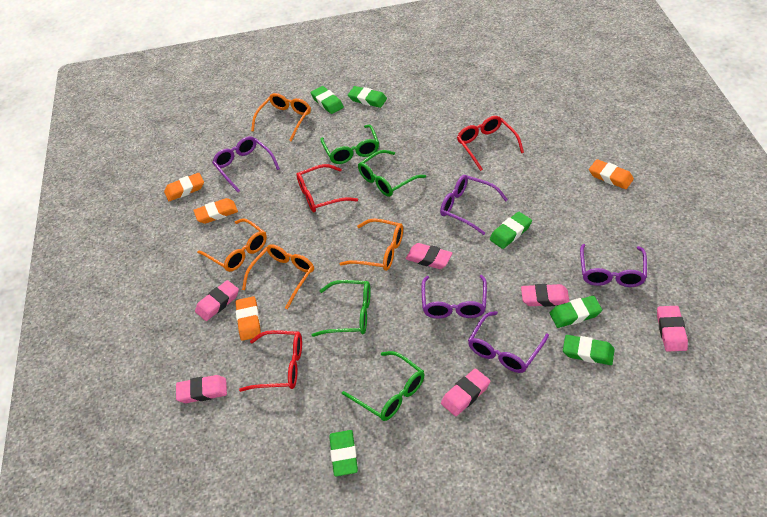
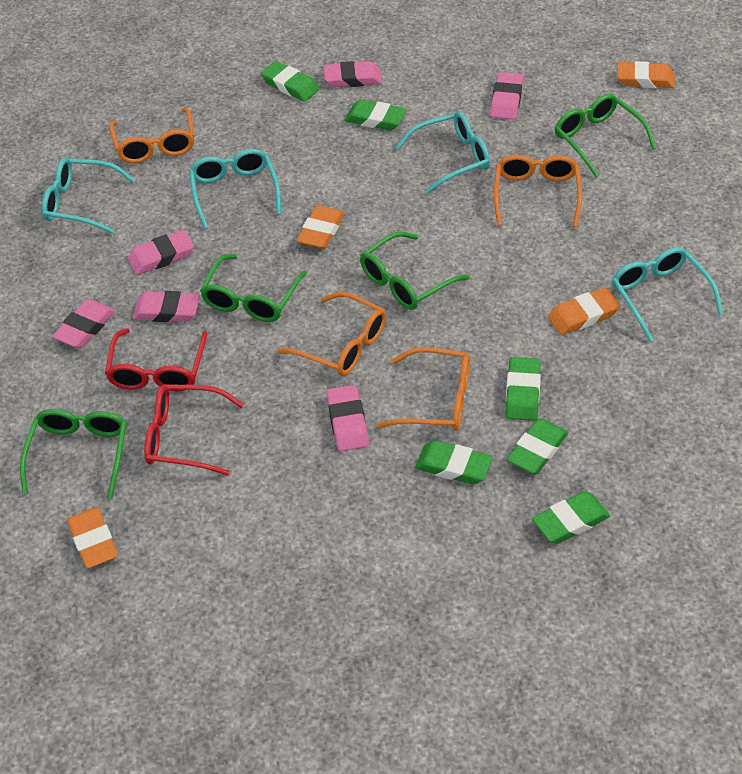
purple glasses: [212,136,280,192] [421,275,487,319] [440,175,508,235] [468,311,549,373] [580,244,647,287] = 5 -> none = 0
red glasses: [239,330,302,392] [296,164,358,212] [457,116,524,171] = 3 -> [105,328,207,391] [144,384,244,476] = 2
turquoise glasses: none = 0 -> [42,158,135,234] [189,149,281,229] [396,111,490,194] [612,247,723,342] = 4

